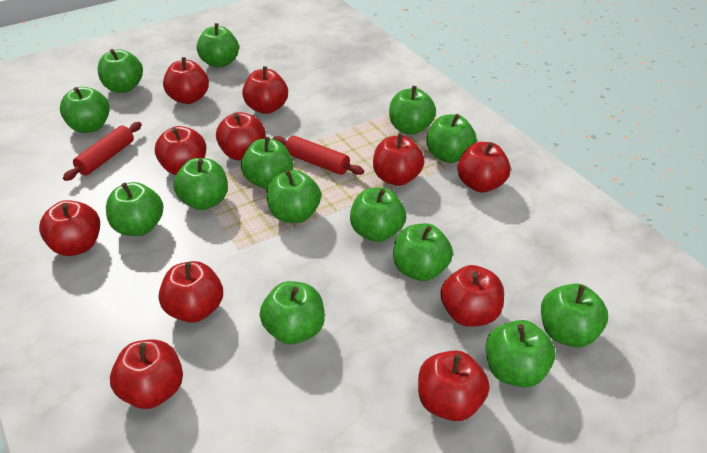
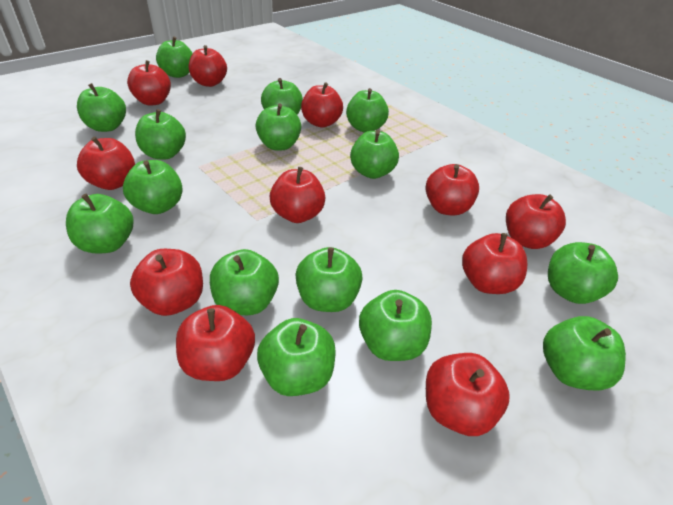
green apple: [60,87,110,133] [98,49,143,93] [106,182,163,236] [173,158,228,210] [197,23,239,68] [241,137,293,189] [260,281,325,345] [267,170,321,223] [350,187,406,242] [389,86,436,135] [393,223,453,281] [427,114,477,163] [486,320,555,387] [541,284,608,347] = 14 -> [66,194,133,254] [77,83,126,132] [123,160,183,214] [135,109,186,159] [156,36,193,78] [210,249,279,315] [256,104,301,150] [257,318,336,396] [261,78,303,115] [296,247,363,312] [346,88,389,133] [350,130,399,179] [359,290,432,361] [543,316,626,391] [548,242,618,304] = 15
red rolling pin: [63,122,142,181] [273,136,364,175] = 2 -> none = 0

